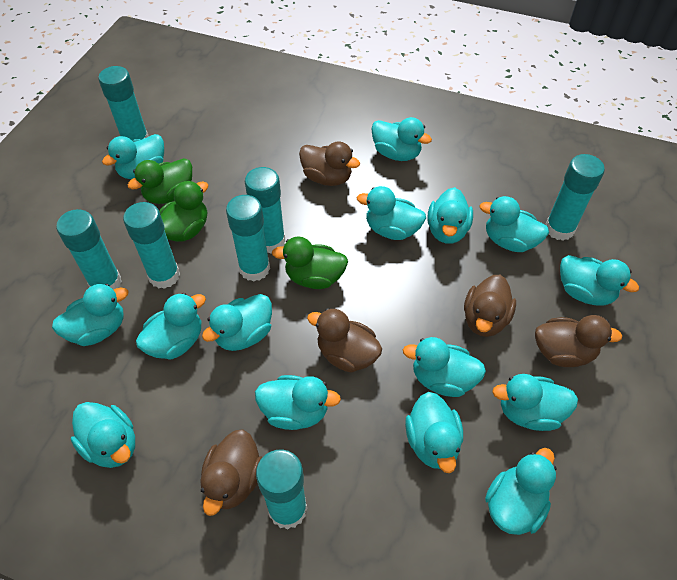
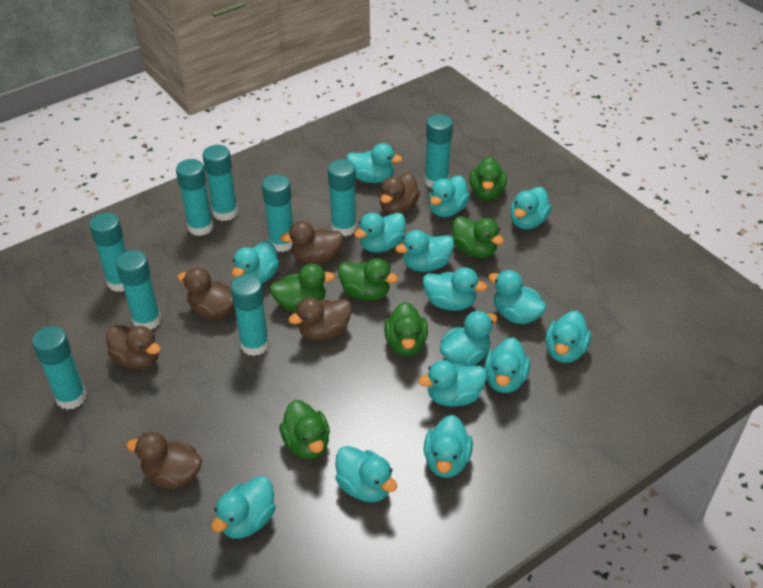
brown duck: [200,429,262,516] [299,141,360,186] [307,308,382,373] [464,275,516,337] [535,315,622,367] = 5 -> [106,325,161,369] [126,432,202,489] [177,267,234,319] [280,221,343,264] [288,298,352,341] [379,173,420,214] = 6
green duck: [128,158,192,204] [159,181,208,242] [272,237,348,289] = 3 -> [269,264,335,312] [279,400,330,459] [338,258,398,301] [384,302,428,356] [452,216,504,258] [470,157,507,200] = 6
turquoise glue stick: [56,209,122,290] [98,66,149,140] [123,202,180,289] [226,195,270,281] [245,167,285,254] [256,450,307,530] [545,154,605,241] = 7 -> [32,326,87,410] [89,213,127,292] [116,250,161,330] [176,159,214,236] [202,145,238,221] [231,274,269,356] [262,174,293,252] [328,160,356,236] [424,114,453,188] = 9

